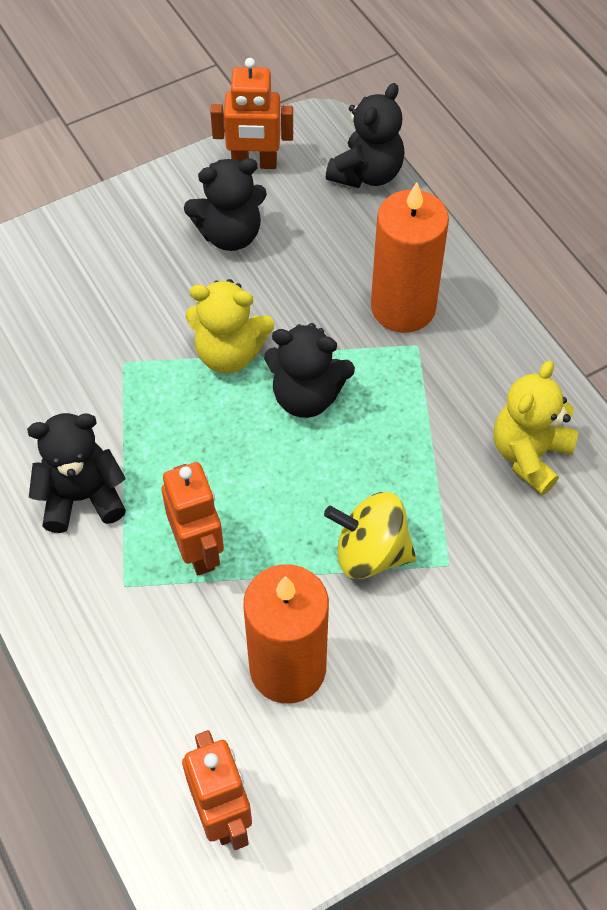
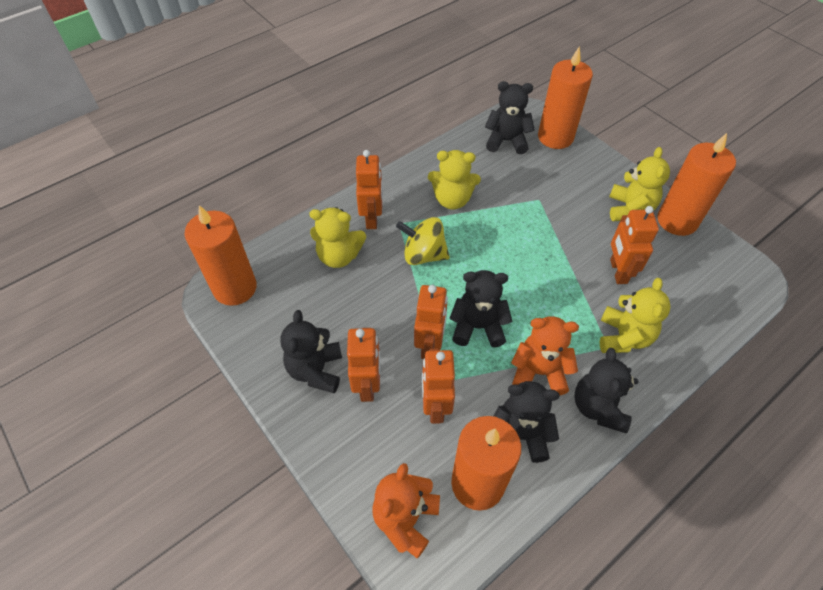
black teddy bear: [27,413,126,533] [184,158,267,251] [264,323,355,418] [326,83,405,188] = 4 -> [281,310,342,393] [450,270,512,347] [485,81,535,154] [493,381,560,463] [574,348,639,433] = 5
orange candle: [244,564,329,703] [371,182,449,333] = 2 -> [185,205,257,306] [451,416,521,511] [538,47,593,149] [657,133,736,236] = 4
orange robot: [162,462,224,575] [182,730,252,850] [210,58,293,169] = 3 -> [347,328,380,402] [356,150,383,229] [414,285,448,359] [422,348,455,424] [610,206,659,284] = 5
orange teddy bear: none = 0 -> [372,463,440,558] [511,316,579,396] = 2
yellow teddy bear: [186,279,274,373] [494,361,578,495] = 2 -> [309,207,366,268] [428,150,481,210] [600,278,671,353] [609,147,670,221] = 4

